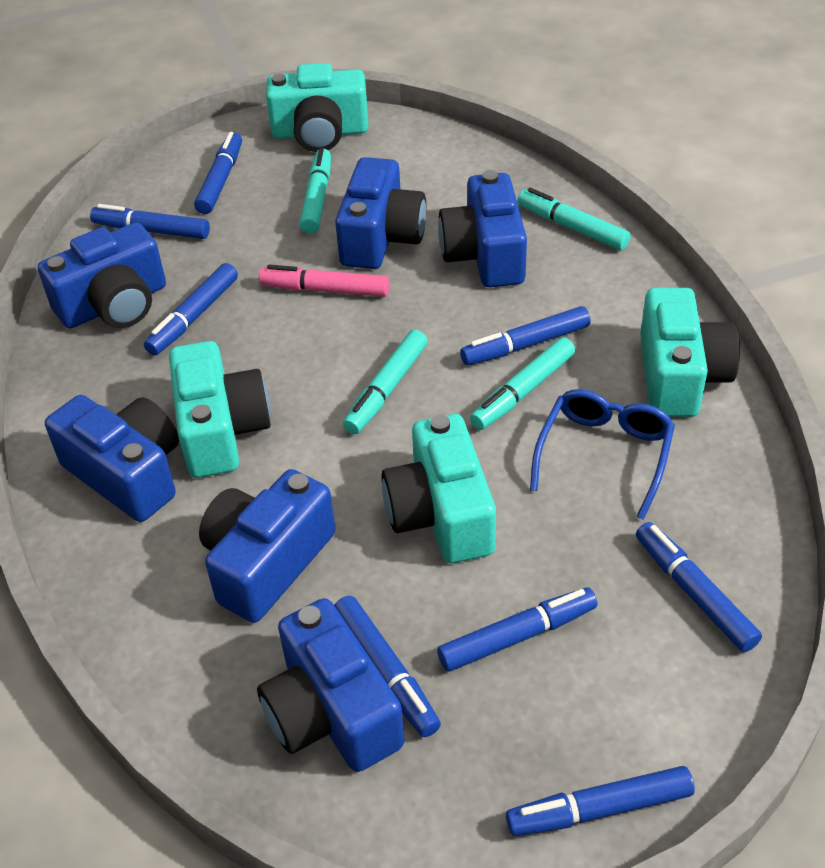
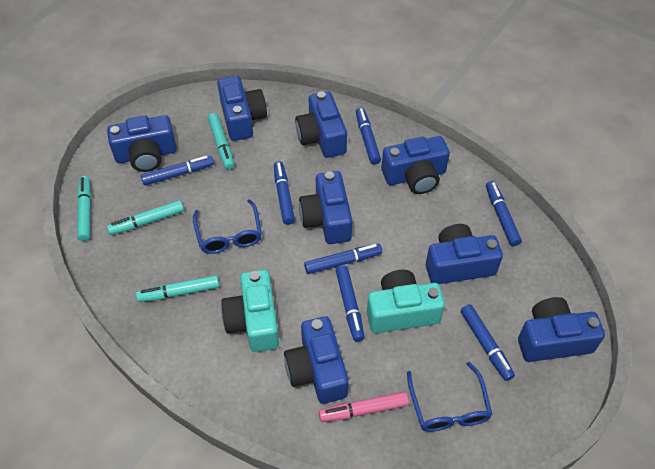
blue camera: [38,222,166,329] [45,395,179,522] [199,469,336,623] [257,598,404,772] [335,157,426,269] [438,170,527,287] = 6 -> [107,115,177,172] [217,76,267,141] [284,316,349,404] [295,91,347,158] [299,171,353,244] [381,136,450,194] [426,224,503,284] [518,297,605,362] = 8
blue glasses: [530,389,675,520] = 1 -> [193,199,262,254] [407,362,492,432] = 2
blue marker: [90,204,210,239] [144,263,238,356] [194,132,242,214] [334,596,441,737] [437,587,597,672] [460,306,591,366] [506,766,695,836] [636,522,762,652] = 8 -> [141,156,214,186] [274,161,295,225] [304,244,382,274] [336,265,364,342] [356,107,381,165] [461,304,515,381] [486,181,522,246] = 7
turquoise camera: [169,341,271,478] [266,63,368,152] [382,414,496,563] [640,288,740,417] = 4 -> [221,269,279,352] [367,270,445,333] = 2

